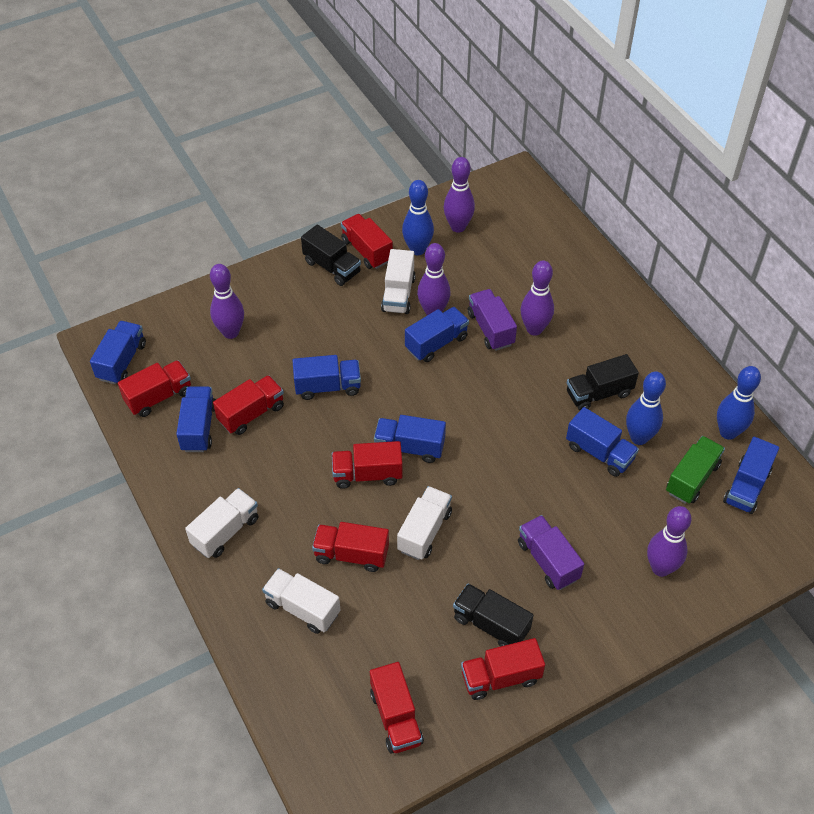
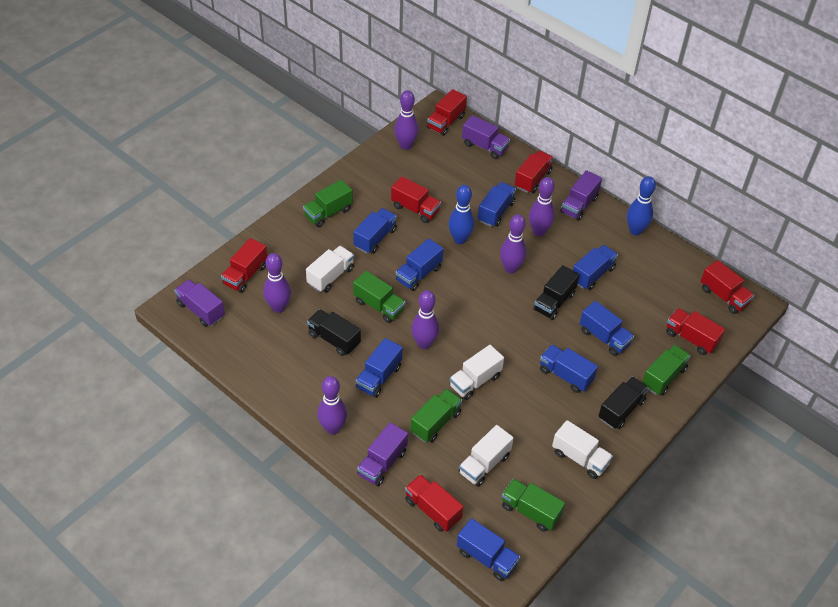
blue bowling pin: [402,180,434,255] [626,371,666,445] [717,366,761,440] = 3 -> [448,185,474,244] [627,176,656,236] = 2
blue truck: [90,321,146,384] [176,386,216,452] [292,355,361,400] [374,415,446,463] [405,307,469,362] [566,407,639,477] [723,437,779,514] = 7 -> [353,208,397,254] [356,338,403,398] [396,238,443,291] [457,518,520,581] [478,182,516,227] [540,344,598,393] [573,245,618,290] [580,301,634,356] = 8
green truck: [666,436,725,504] = 1 -> [303,180,353,227] [353,271,405,323] [410,389,462,443] [502,478,565,532] [642,345,691,395] = 5
purple bowling pin: [210,264,244,339] [417,243,450,315] [443,157,475,233] [520,261,554,336] [647,506,692,577] = 5 -> [263,253,291,313] [317,376,347,435] [394,90,419,150] [411,290,439,349] [500,214,527,274] [529,177,555,236] = 6
purple truck: [468,289,517,351] [518,515,584,590] = 2 -> [174,279,225,327] [357,422,408,486] [462,115,510,159] [560,170,602,221] = 4

